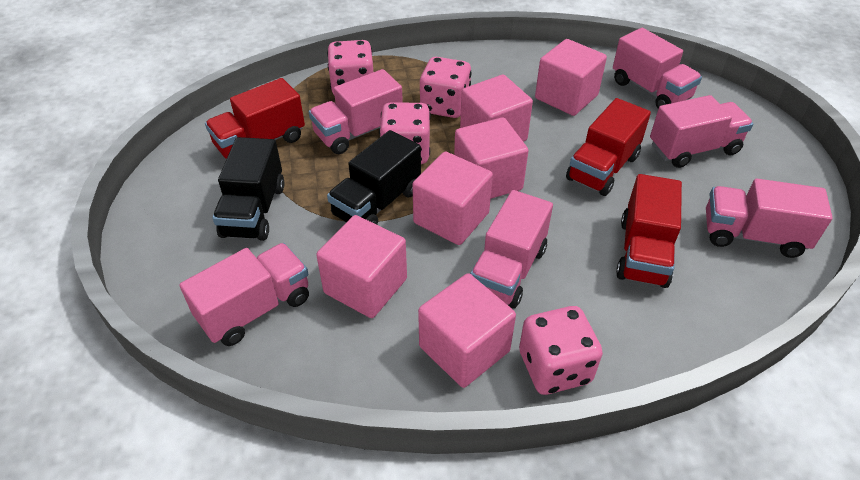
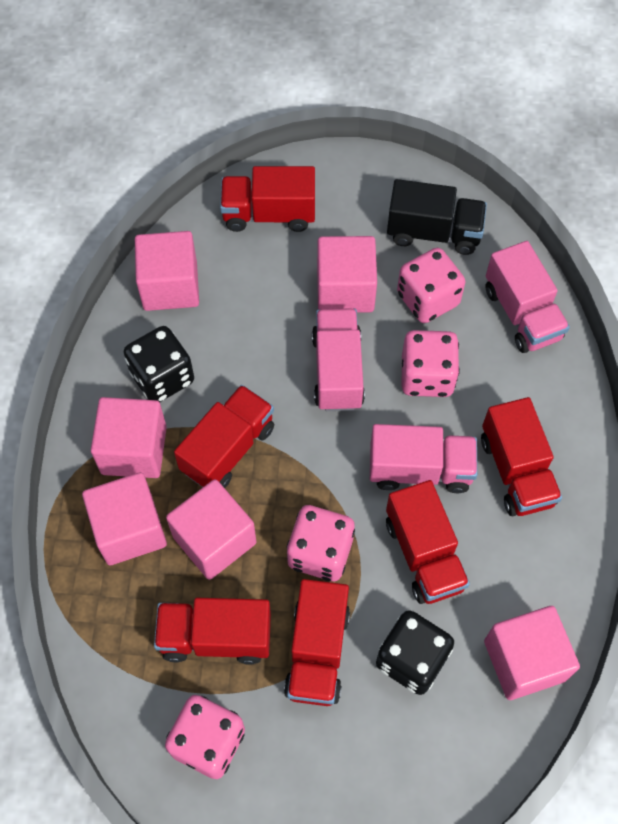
black dice: none = 0 -> [123,326,194,402] [376,610,454,695] = 2
black truck: [212,137,285,241] [327,130,421,225] = 2 -> [387,179,487,255] = 1
pink truck: [179,243,309,346] [309,69,403,154] [470,190,553,309] [613,28,702,109] [650,95,753,168] [706,179,833,258] = 6 -> [312,308,365,411] [370,424,478,493] [485,241,570,353] = 3
red truck: [205,78,305,159] [566,98,651,196] [616,174,682,288] = 3 -> [154,598,271,665] [174,385,274,488] [220,166,315,232] [284,579,350,706] [386,480,470,604] [481,397,562,516] = 6

